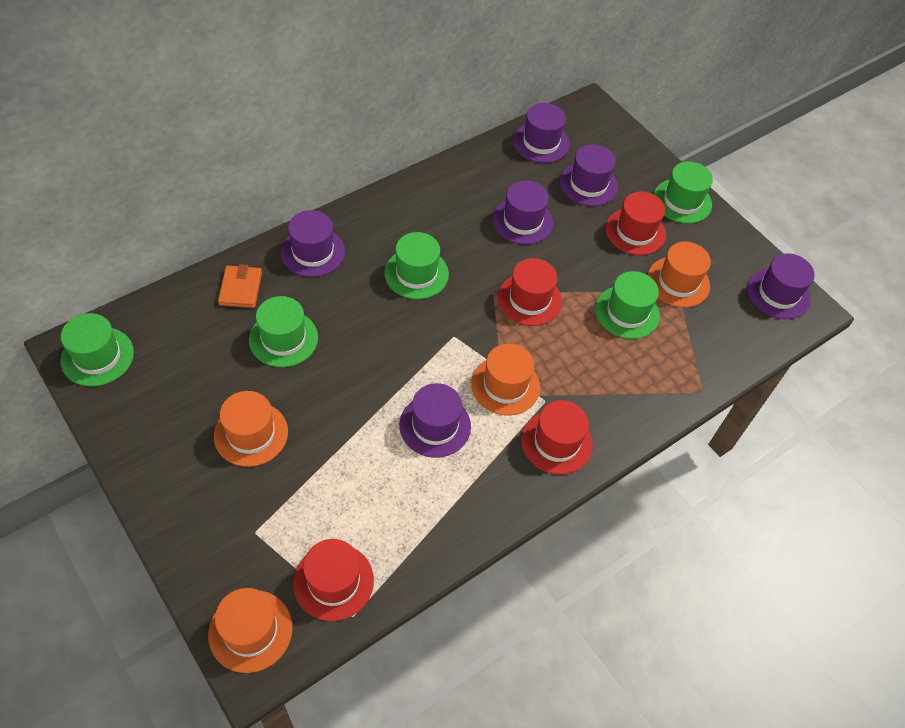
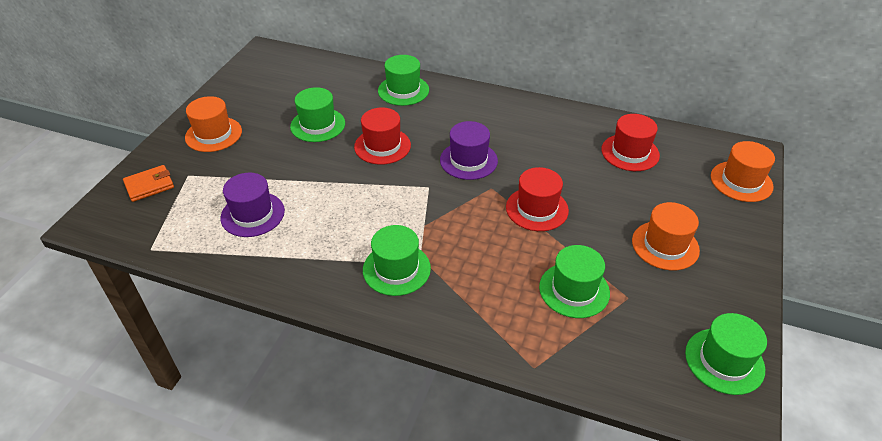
orange hat: [208,588,293,673] [214,391,288,467] [471,344,540,415] [648,242,711,308] = 4 -> [185,96,242,152] [632,202,700,270] [711,141,775,202] = 3
purple hat: [281,210,345,277] [399,383,471,458] [493,180,553,245] [513,103,570,163] [560,144,618,206] [747,253,815,319] = 6 -> [220,173,285,237] [440,121,498,180] = 2
red hat: [293,539,374,621] [497,258,562,326] [521,400,593,475] [605,192,666,255] = 4 -> [354,108,411,165] [506,167,569,231] [601,114,660,171] = 3

